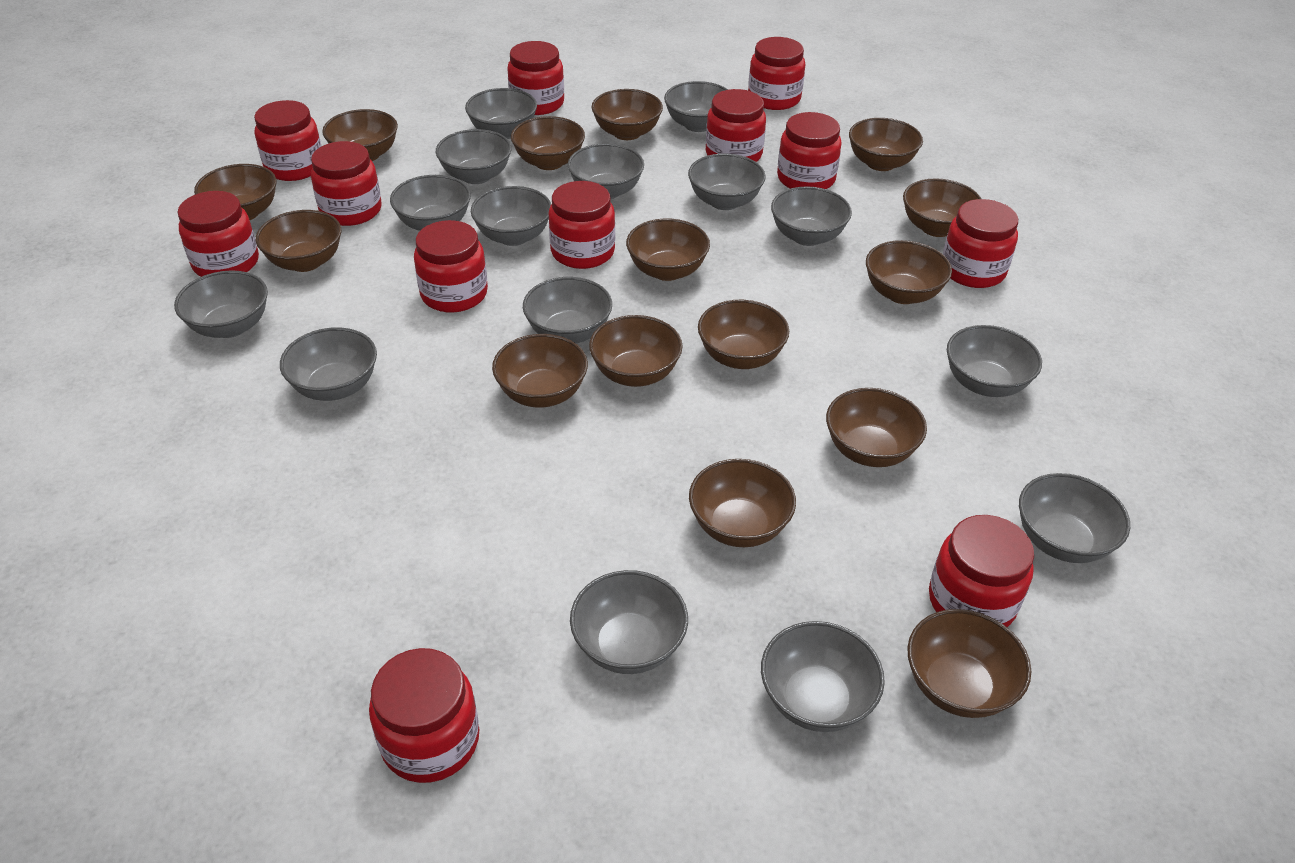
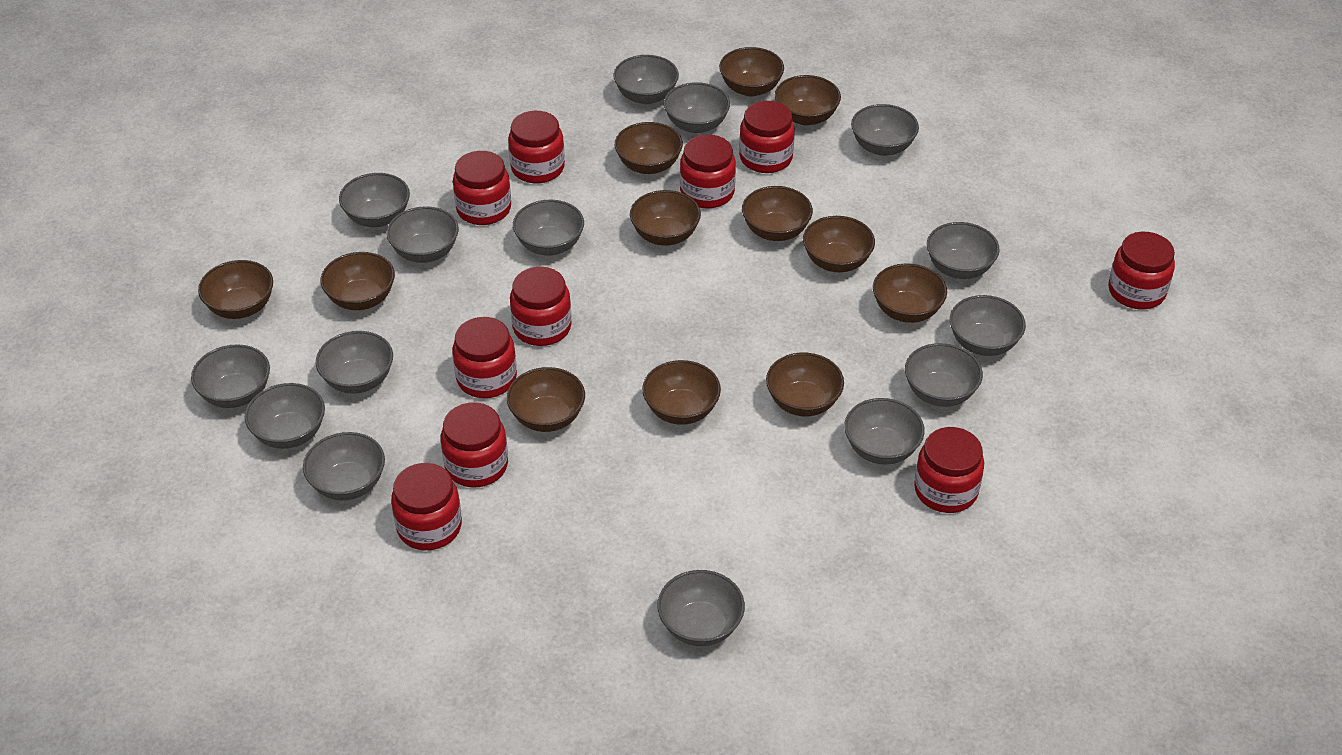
brown bowl: [194,164,276,220] [256,210,341,272] [322,109,398,161] [492,334,588,408] [511,116,585,170] [589,315,683,387] [591,89,663,140] [626,219,710,281] [689,459,796,547] [698,300,789,369] [826,388,927,467] [849,118,923,171] [866,240,952,304] [903,178,982,237] [907,609,1031,718] = 15 -> [198,260,273,319] [321,252,395,310] [507,367,585,432] [615,122,683,174] [630,190,701,246] [642,360,721,425] [719,47,784,96] [742,186,813,241] [766,353,844,416] [775,75,841,126] [803,216,875,272] [873,263,947,323] = 12
red jar: [177,191,259,277] [254,100,322,181] [311,141,382,226] [369,648,479,783] [414,220,488,312] [507,41,564,115] [549,181,615,269] [706,89,766,162] [748,37,805,110] [777,112,842,189] [929,515,1034,627] [943,199,1018,288] = 12 -> [391,463,462,550] [441,402,508,488] [453,151,511,225] [453,317,517,398] [508,111,565,183] [510,267,572,346] [680,134,736,208] [739,101,795,173] [914,427,984,513] [1108,232,1175,309] = 10

